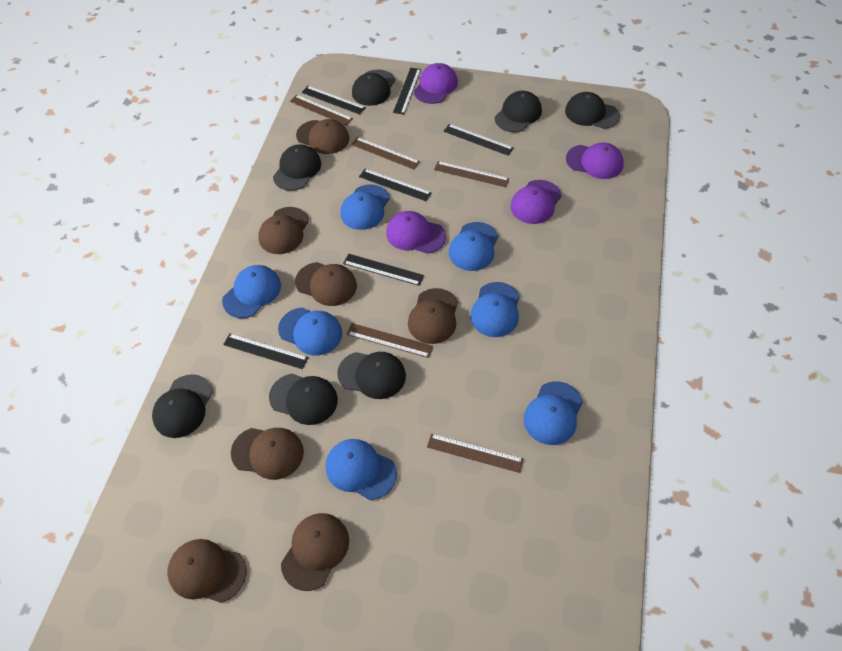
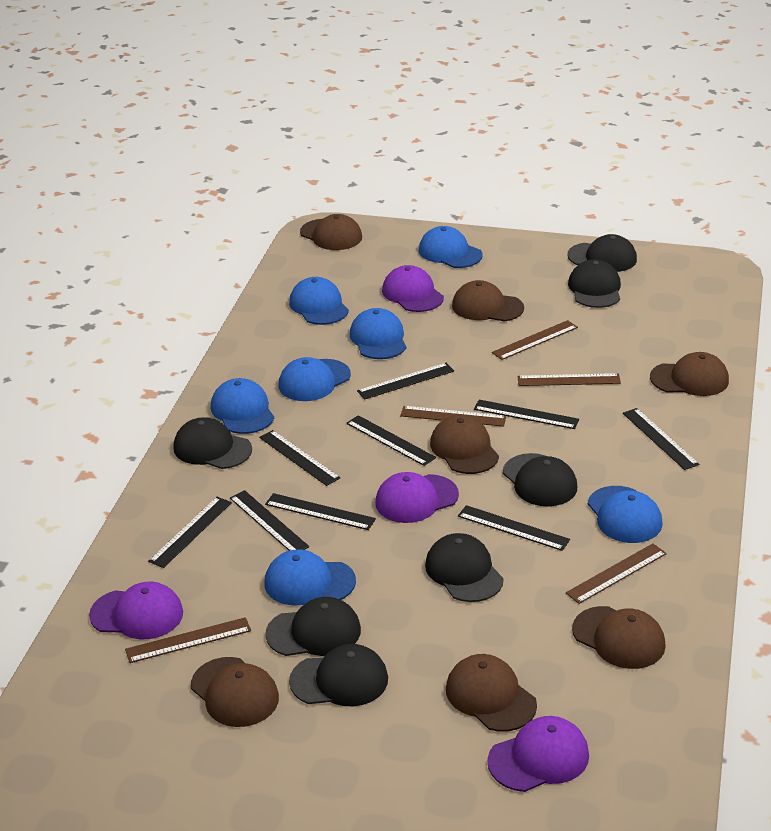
black ruler: [223,333,308,369] [302,86,366,115] [343,254,424,286] [359,169,432,201] [393,68,421,115] [444,124,514,156] = 6 -> [148,497,232,568] [230,490,309,551] [259,430,340,486] [265,493,376,530] [346,415,436,466] [357,363,454,400] [458,505,570,551] [474,400,579,429] [623,408,699,470] = 9

